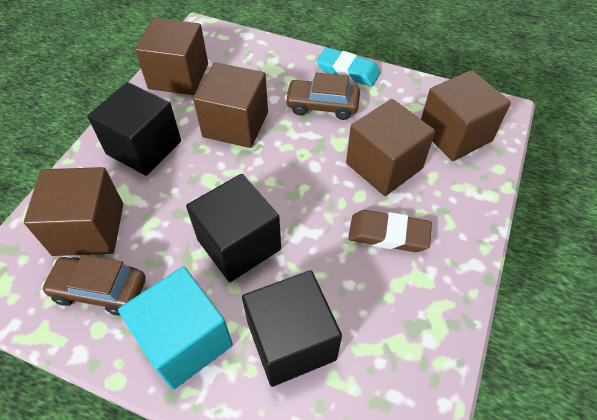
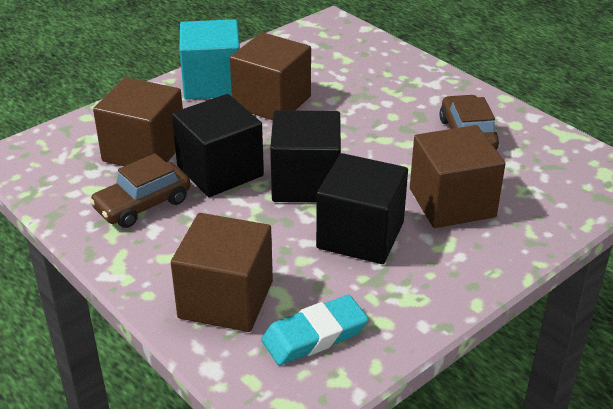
brown cube: [24,167,123,256] [135,18,208,95] [193,63,268,148] [346,99,435,196] [421,70,511,161] = 5 -> [93,77,183,166] [171,213,273,332] [230,32,311,120] [410,125,505,228] = 4
brown eraser: [348,210,432,252] = 1 -> none = 0

